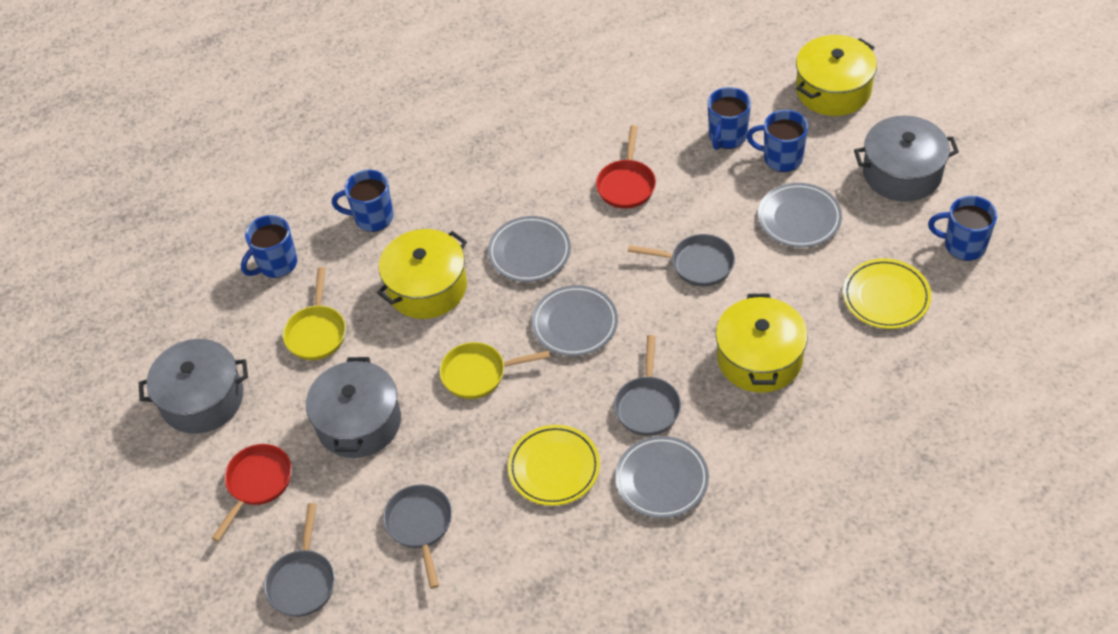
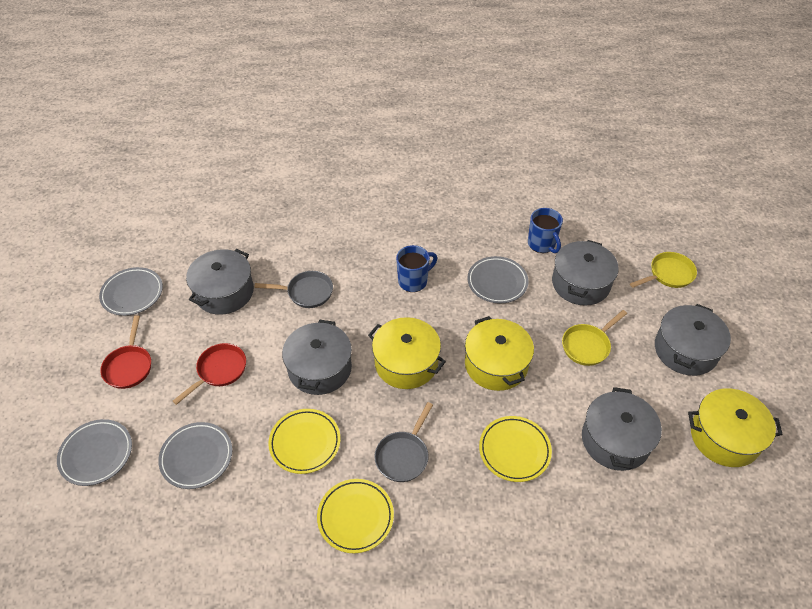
blue mug: [241,215,297,278] [332,170,394,232] [708,87,751,150] [747,110,808,172] [928,196,997,261] = 5 -> [396,245,437,292] [528,208,563,253] = 2
grey pan: [264,503,335,617] [383,484,452,589] [614,335,681,436] [628,234,735,286] = 4 -> [254,271,333,308] [374,402,433,482] = 2
grey pot: [139,339,248,434] [306,357,401,458] [854,116,959,202] = 3 -> [186,249,254,315] [282,320,352,395] [552,240,619,306] [582,387,662,471] [655,304,731,376] = 5
yellow plate: [508,425,600,506] [843,258,931,329] = 2 -> [268,409,340,474] [317,479,394,553] [479,416,552,482] = 3

